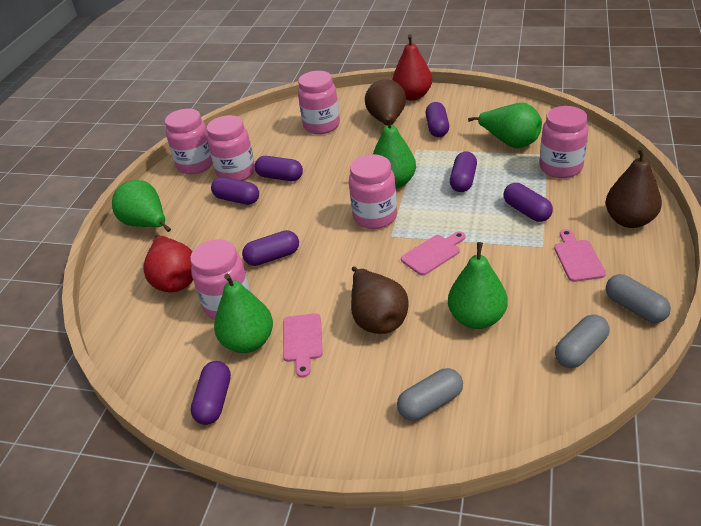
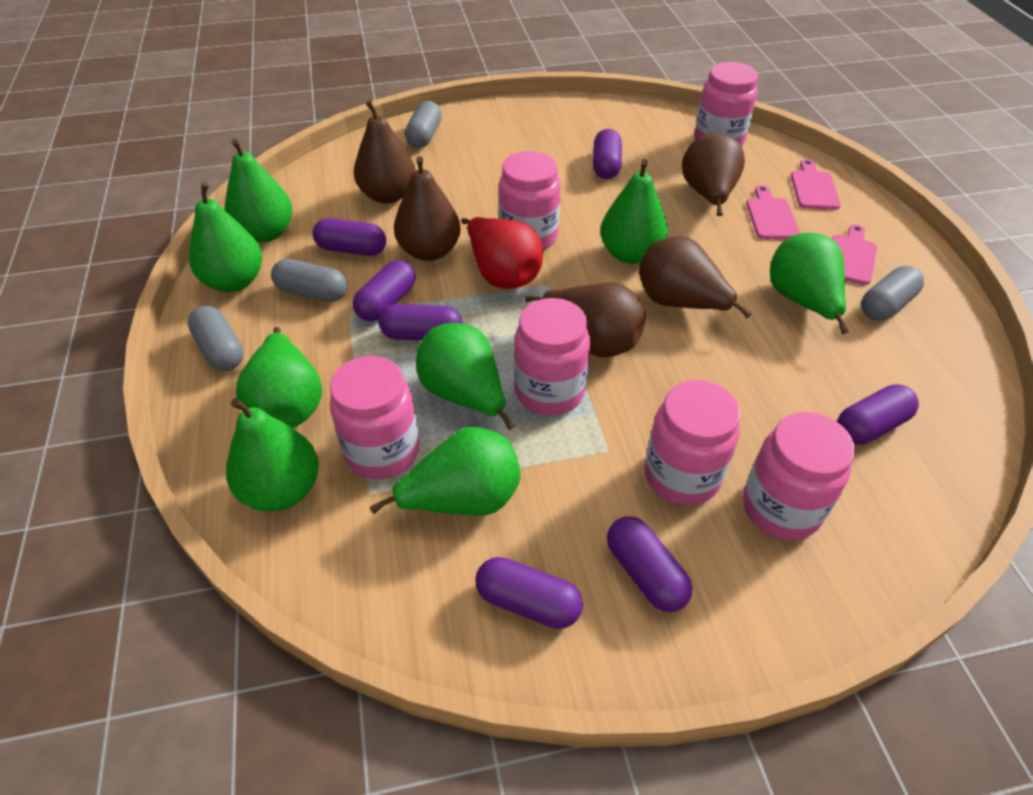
brown pear: [351,266,409,334] [365,79,406,125] [605,147,662,228] = 3 -> [354,101,415,204] [394,156,461,261] [525,283,646,357] [639,236,752,318] [682,133,745,216] = 5
green pear: [112,180,171,232] [214,274,273,353] [373,116,416,189] [448,242,508,329] [468,103,542,148] = 5 -> [189,182,262,292] [225,139,292,242] [226,398,319,511] [236,327,322,428] [370,427,521,516] [416,323,515,430] [600,159,668,264] [770,233,849,334] = 8
grey capsule: [397,368,463,421] [555,314,609,368] [606,274,671,323] = 3 -> [188,306,244,371] [271,259,347,302] [405,101,442,148] [861,266,924,321] = 4
red pear: [143,235,193,292] [392,34,432,100] = 2 -> [461,217,543,289] = 1

